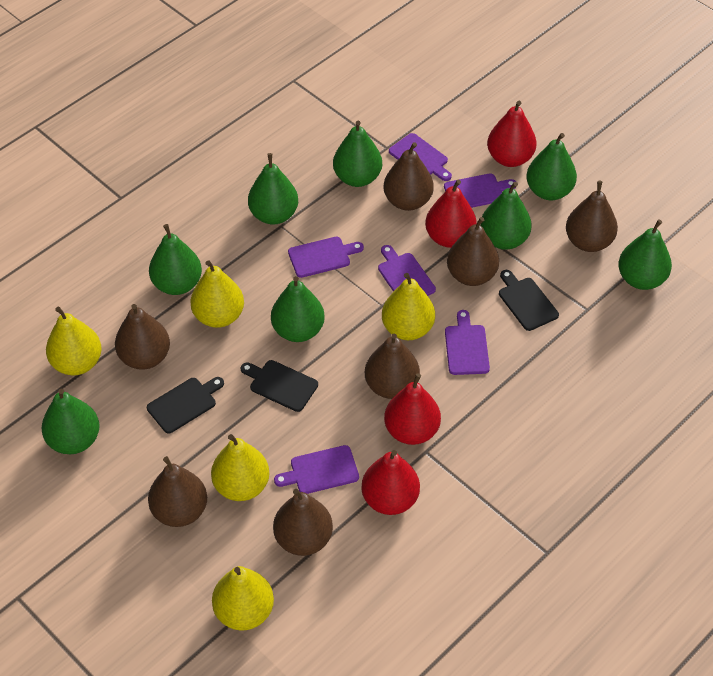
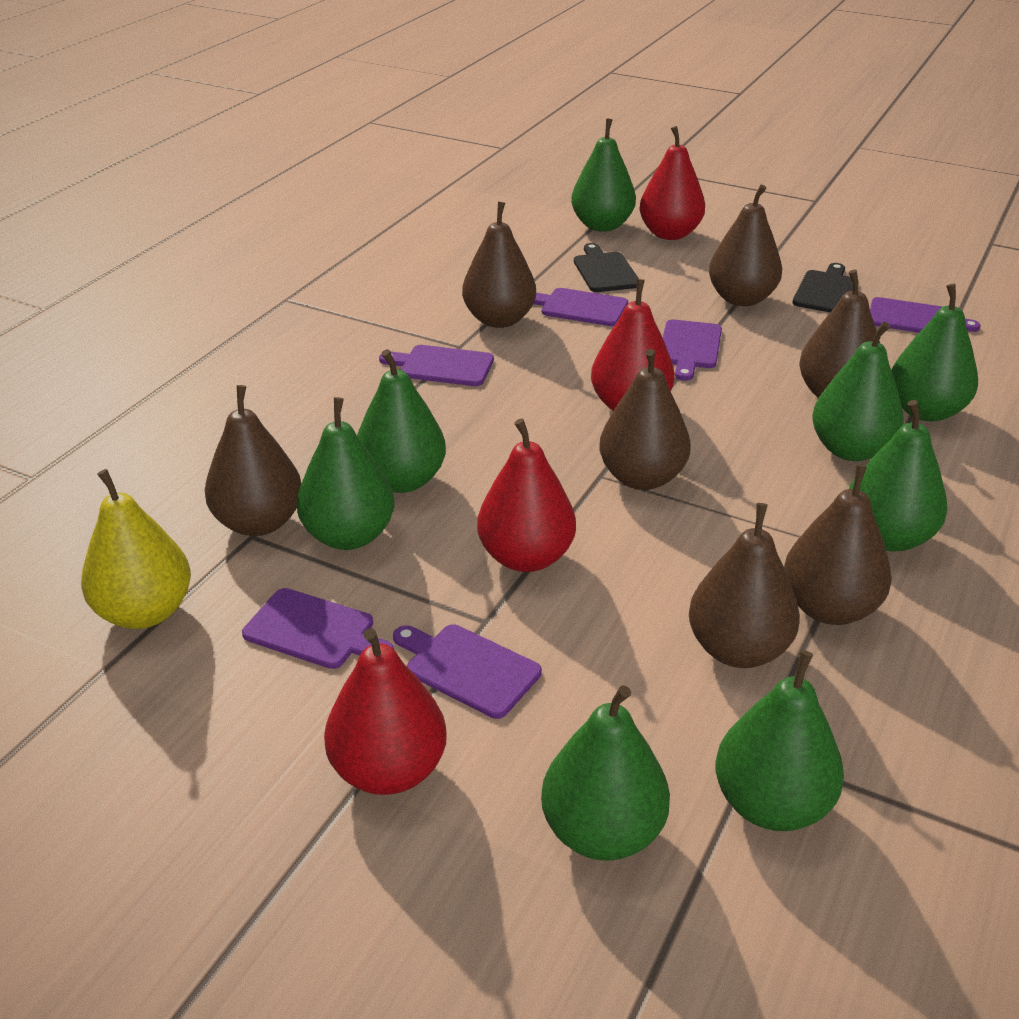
black cutting board: [147,377,224,434] [241,360,318,412] [499,270,559,331] = 3 -> [574,243,639,292] [792,263,859,312] = 2
yellow pear: [46,306,102,376] [190,260,244,328] [211,434,270,501] [212,566,274,631] [382,273,435,340] = 5 -> [81,469,191,629] = 1

